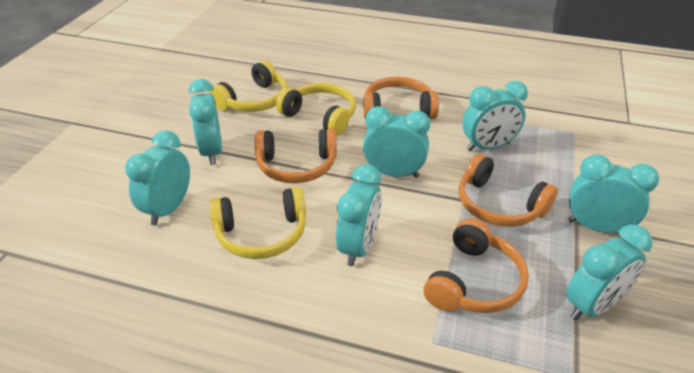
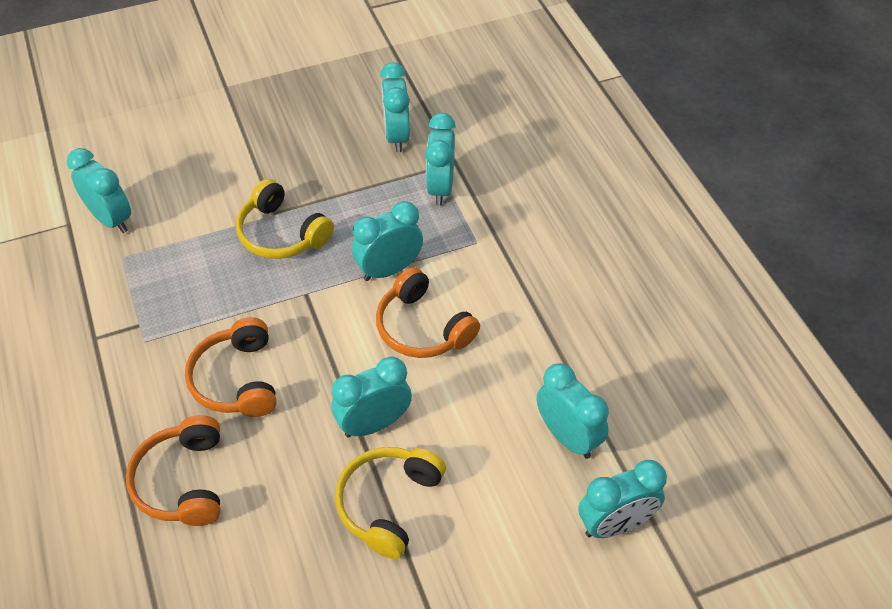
orange headphones: [255,129,337,183] [363,77,439,120] [424,218,529,313] [458,154,558,227] = 4 -> [126,415,220,526] [185,317,277,417] [376,267,480,358] = 3
yellow headphones: [210,60,287,112] [210,187,306,259] [276,83,356,136] = 3 -> [236,179,334,259] [335,447,446,559] = 2

